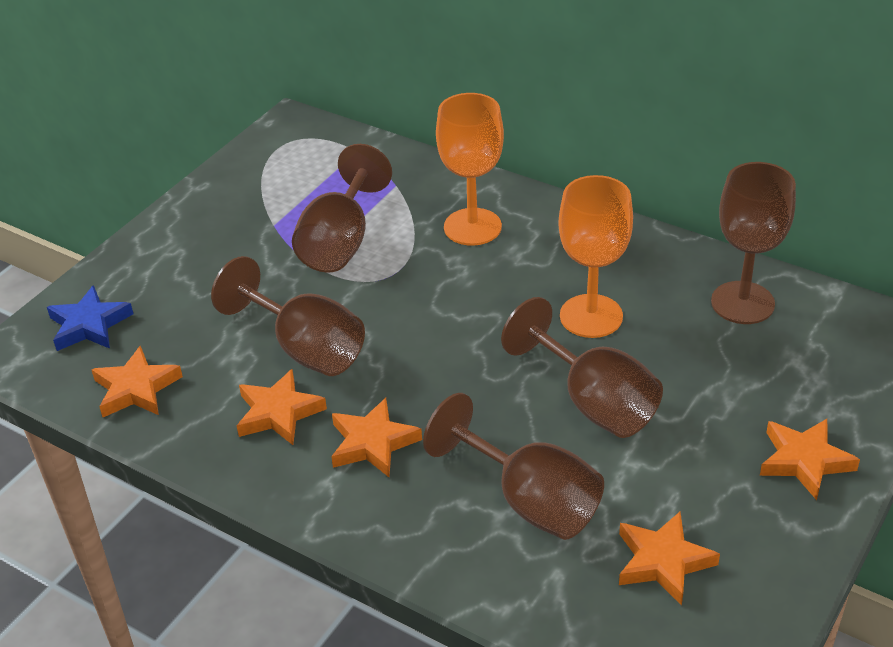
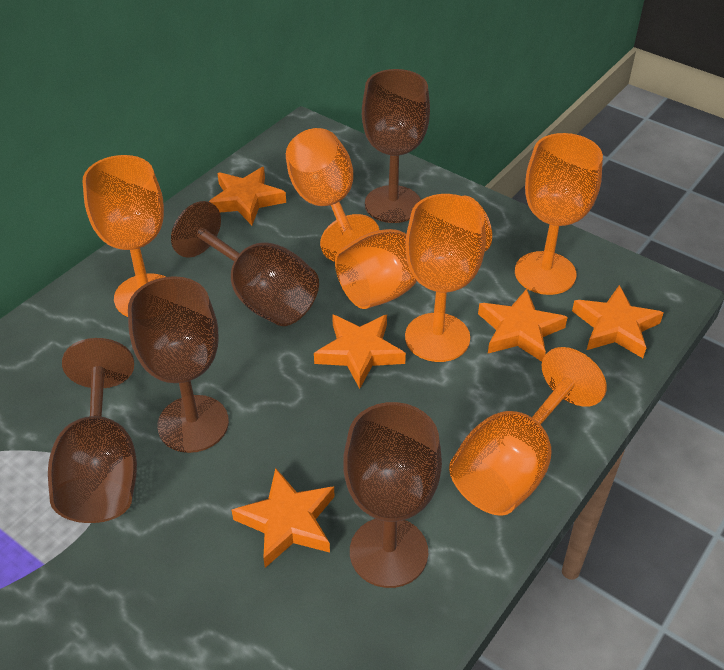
blue star: [47,285,133,351] = 1 -> none = 0
orange goblet: [436,93,504,246] [558,175,633,338] = 2 -> [83,155,165,317] [286,128,379,262] [335,195,492,309] [405,194,486,362] [449,347,607,516] [515,133,603,295] = 6

